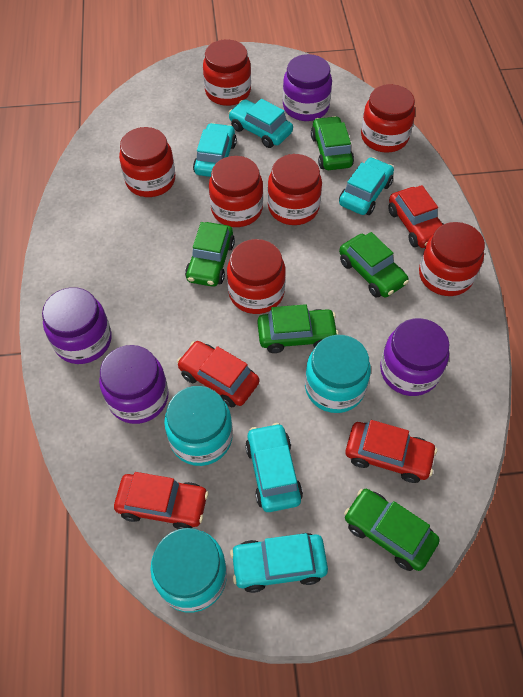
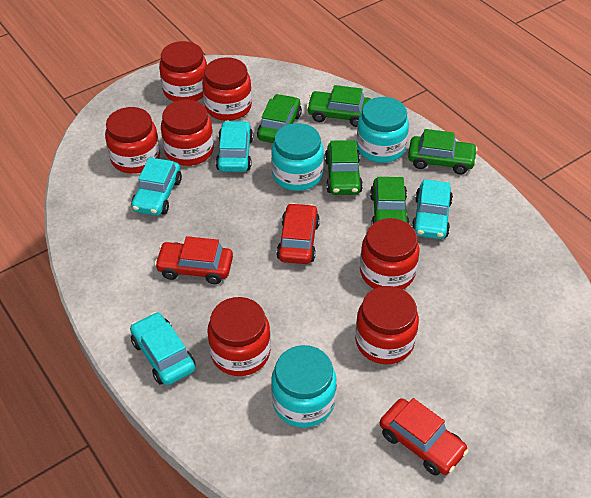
purple jar: [42,287,112,364] [99,345,169,424] [283,54,332,121] [380,318,450,396] = 4 -> none = 0
red car: [114,472,209,529] [177,341,259,407] [345,420,437,483] [388,185,443,248] = 4 -> [154,236,233,284] [276,203,320,264] [380,398,468,476] = 3
turquoise car: [193,123,237,177] [228,99,293,148] [230,533,328,593] [245,423,303,512] [339,157,394,215] = 5 -> [130,312,195,385] [131,157,182,216] [216,120,253,172] [412,179,453,239] = 4

